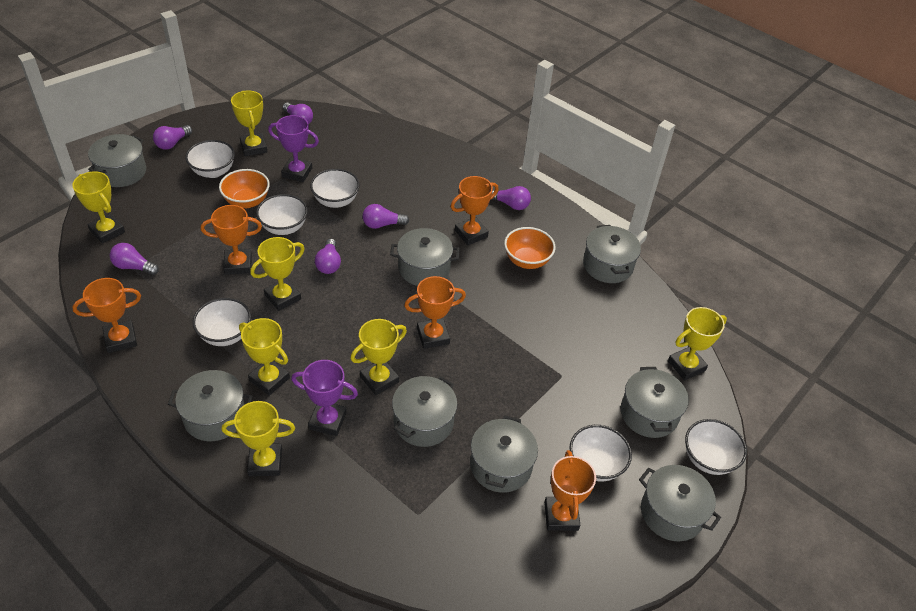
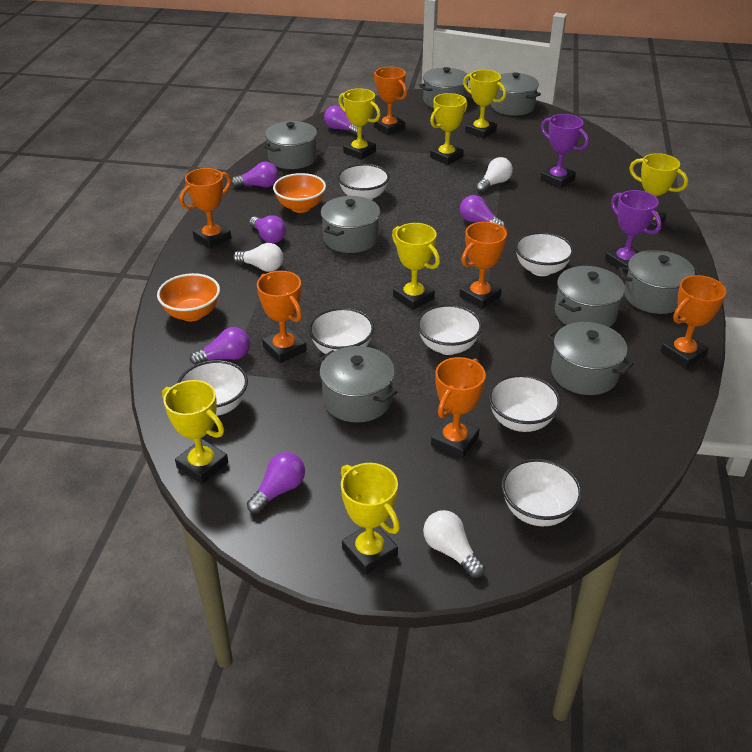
orange trophy: [72,278,141,353] [201,205,262,275] [404,276,466,349] [451,176,499,245] [544,450,596,531] = 5 -> [180,168,231,249] [257,271,307,363] [374,67,407,135] [431,357,486,459] [459,222,507,309] [661,275,726,368] = 6
white bowl: [185,140,235,178] [193,298,251,346] [256,194,308,235] [310,169,360,208] [570,425,632,481] [685,419,747,475] = 6 -> [177,360,248,416] [309,308,374,354] [337,164,389,200] [417,304,482,355] [488,374,561,432] [501,459,582,526] [515,232,574,276] = 7
white light bulb: none = 0 -> [233,243,283,272] [423,510,485,578] [476,157,513,193] = 3

